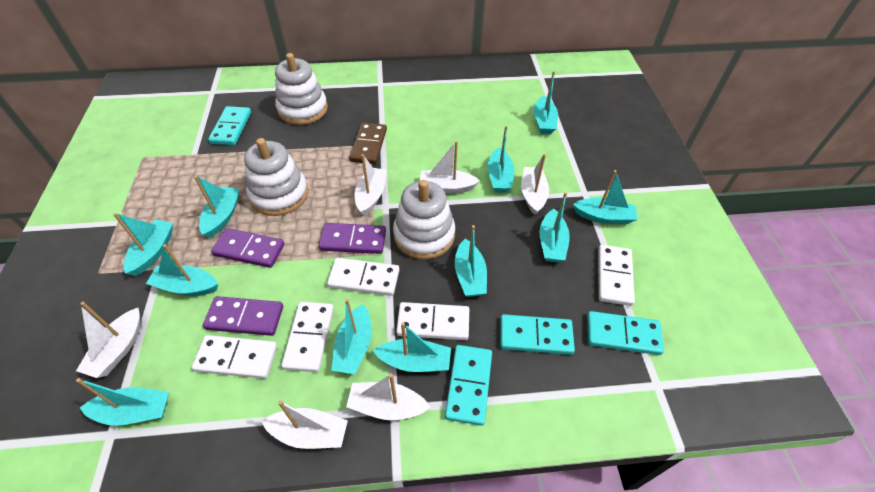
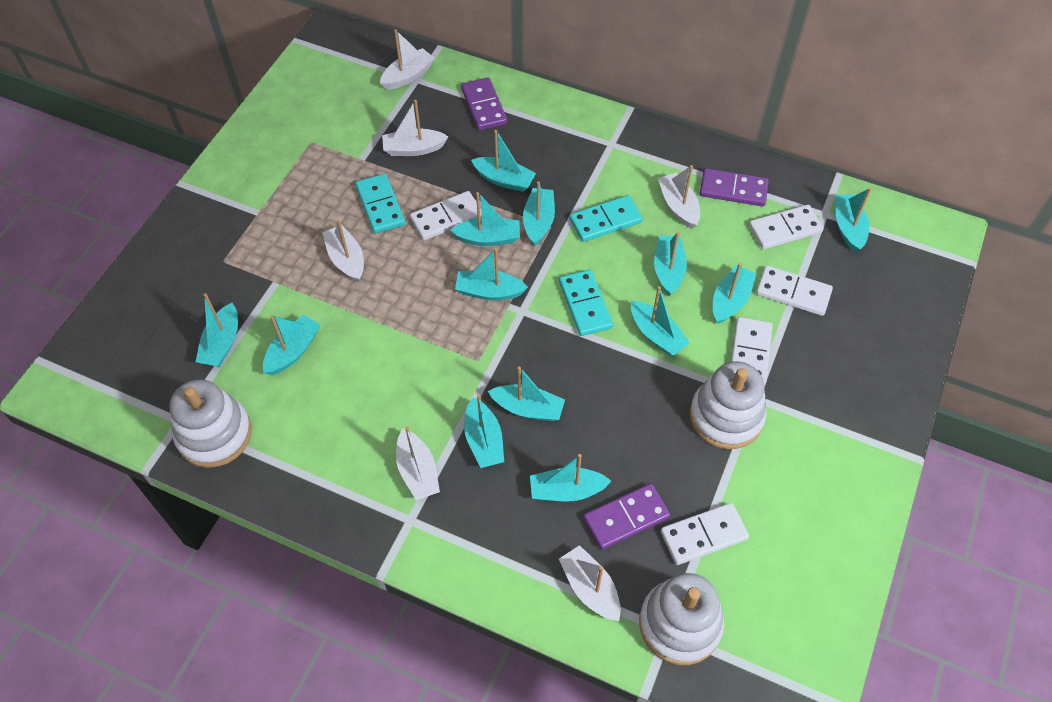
brown domino: [349,123,387,164] = 1 -> none = 0
turquoise boat: [76,378,169,426] [113,213,173,276] [146,244,218,296] [194,176,240,238] [331,299,372,374] [373,322,451,372] [455,225,487,297] [487,126,514,193] [534,71,558,134] [539,192,570,263] [573,170,637,224] = 11 -> [196,294,238,367] [263,314,320,375] [450,192,520,246] [455,248,528,300] [464,394,504,468] [471,130,536,192] [488,366,565,421] [523,181,555,246] [530,454,611,502] [631,286,690,356] [654,232,687,296] [713,263,756,324] [835,188,872,252] = 13
turquoise domino: [208,106,251,145] [445,345,492,426] [500,314,575,355] [587,311,664,355] = 4 -> [355,174,405,233] [559,270,613,336] [569,195,643,242] = 3

